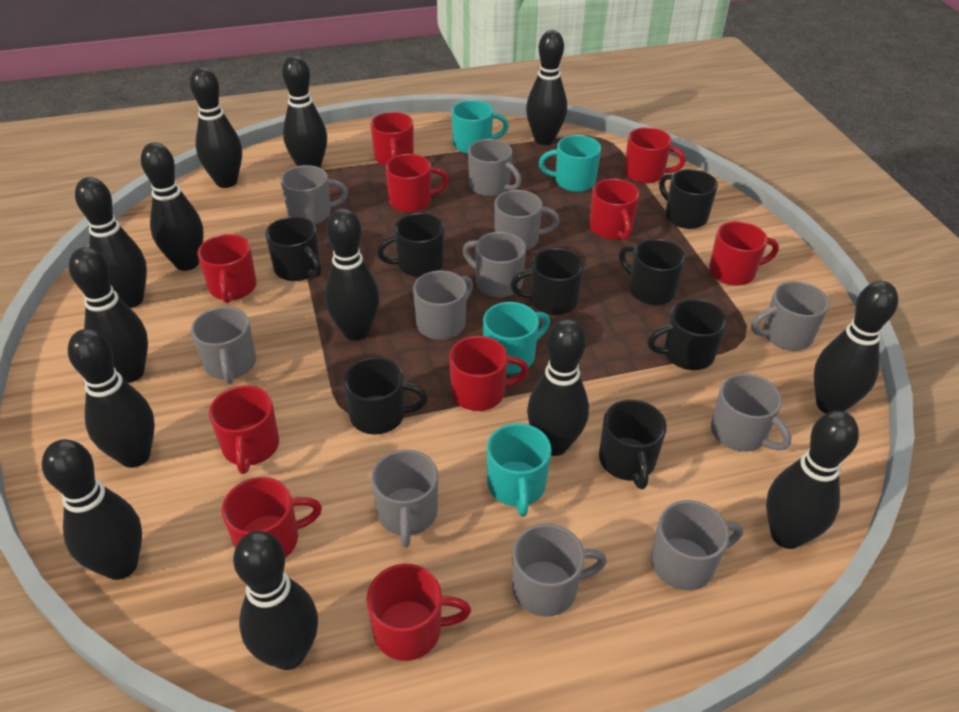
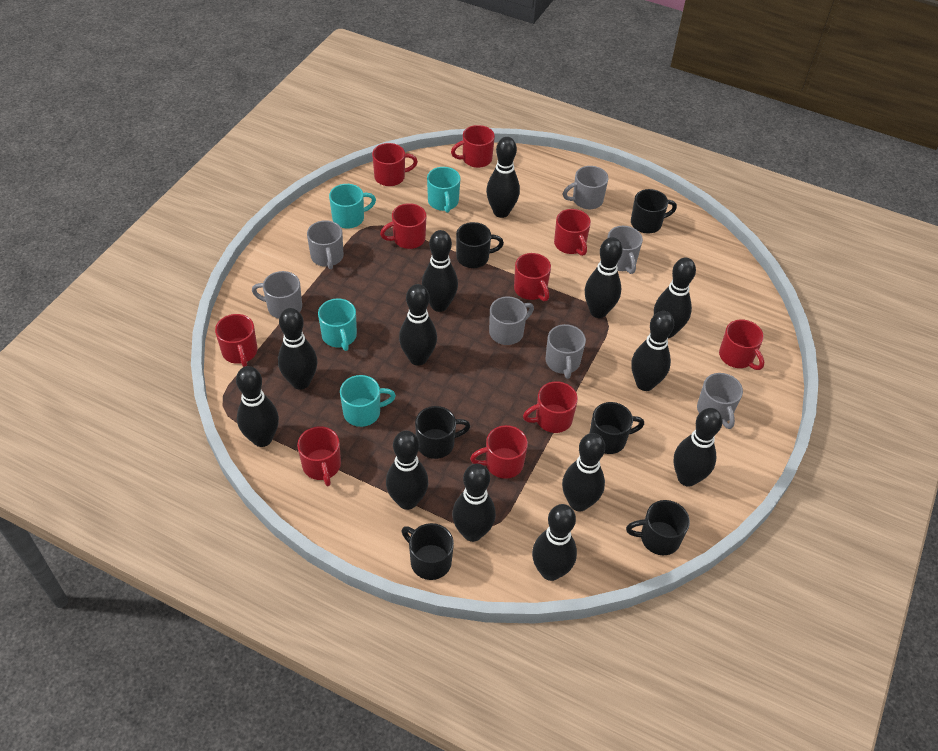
black mug: [266,217,322,281] [343,357,428,435] [377,213,444,277] [510,248,584,315] [599,400,667,489] [619,239,686,305] [647,299,727,370] [659,169,718,229] = 8 -> [401,523,454,580] [415,406,470,459] [456,222,504,268] [589,402,644,454] [626,500,690,555] [631,189,677,233] = 6
grey mug: [191,307,256,384] [280,165,348,224] [371,450,438,547] [413,270,473,340] [463,232,526,297] [468,139,522,196] [495,190,560,250] [512,524,607,617] [651,500,743,591] [711,373,791,452] [751,281,829,351] = 11 -> [252,271,302,319] [307,220,344,269] [489,297,534,345] [546,324,586,379] [563,166,609,209] [607,226,643,274] [697,373,743,429] = 7

